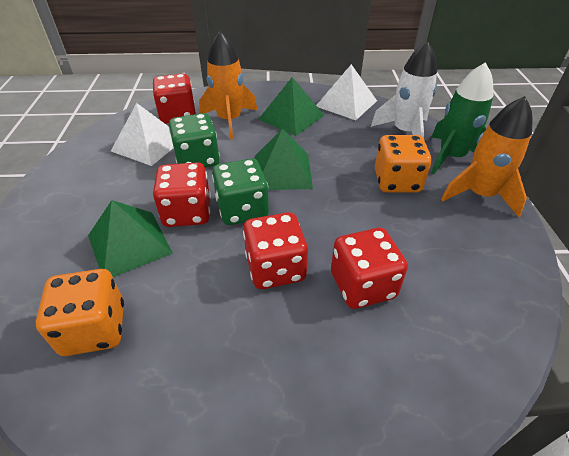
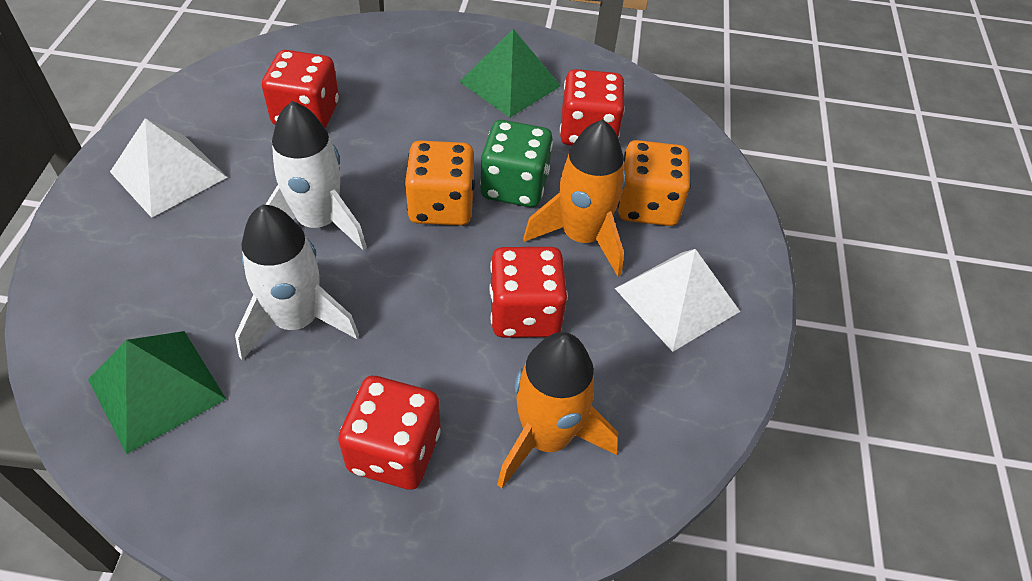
green dice: [169,113,220,168] [212,158,269,225] = 2 -> [480,120,553,207] = 1
green pyramid: [88,200,173,277] [255,129,313,190] [258,77,325,136] = 3 -> [88,331,226,454] [460,29,561,118] = 2
green rocket: [431,62,493,175] = 1 -> none = 0
white rocket: [371,41,437,138] = 1 -> [235,205,359,360] [265,101,367,250] = 2

